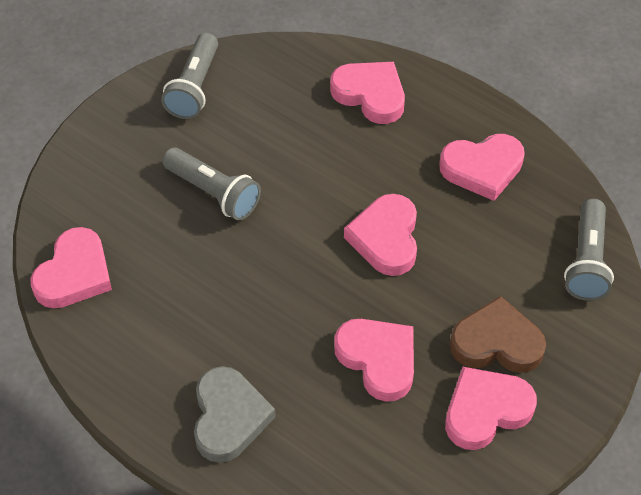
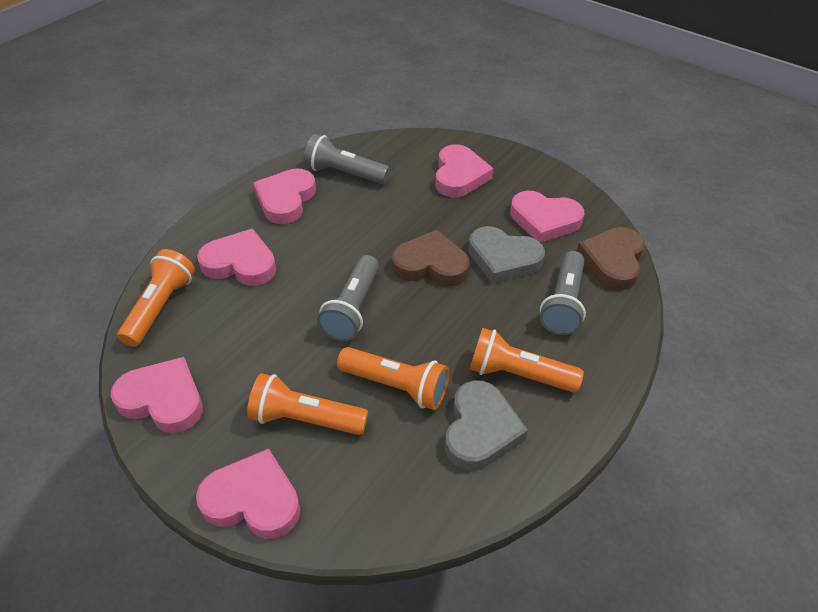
brown heart: [450,296,546,373] = 1 -> [392,230,470,286] [577,227,645,291] = 2
grey heart: [194,366,276,463] = 1 -> [445,380,528,471] [468,226,545,284] = 2
orange flashlight: none = 0 -> [117,249,195,347] [247,373,368,435] [337,347,449,410] [470,328,584,393] = 4

